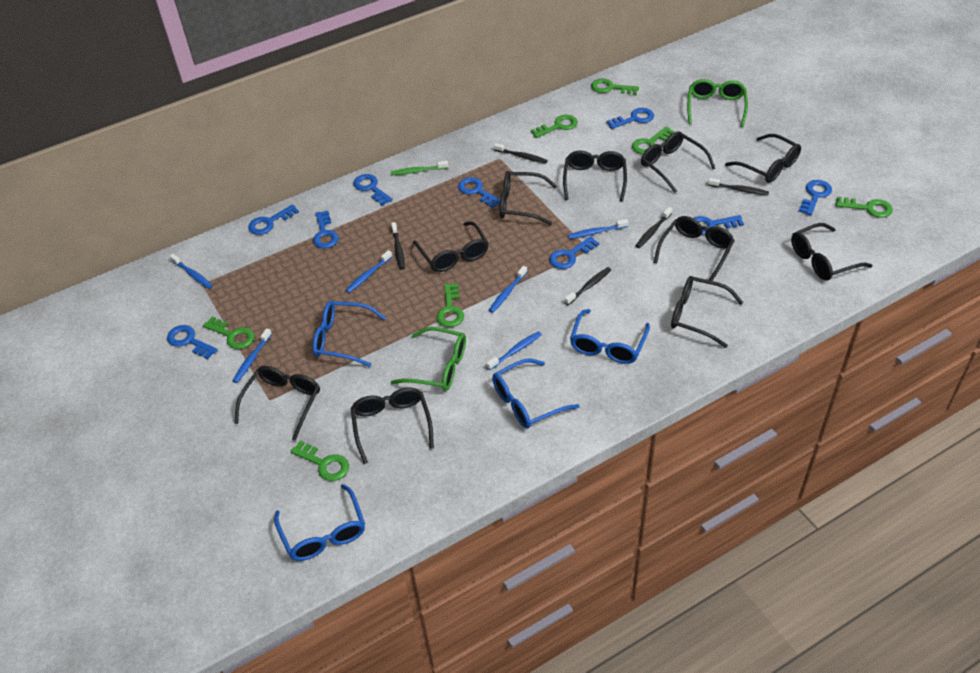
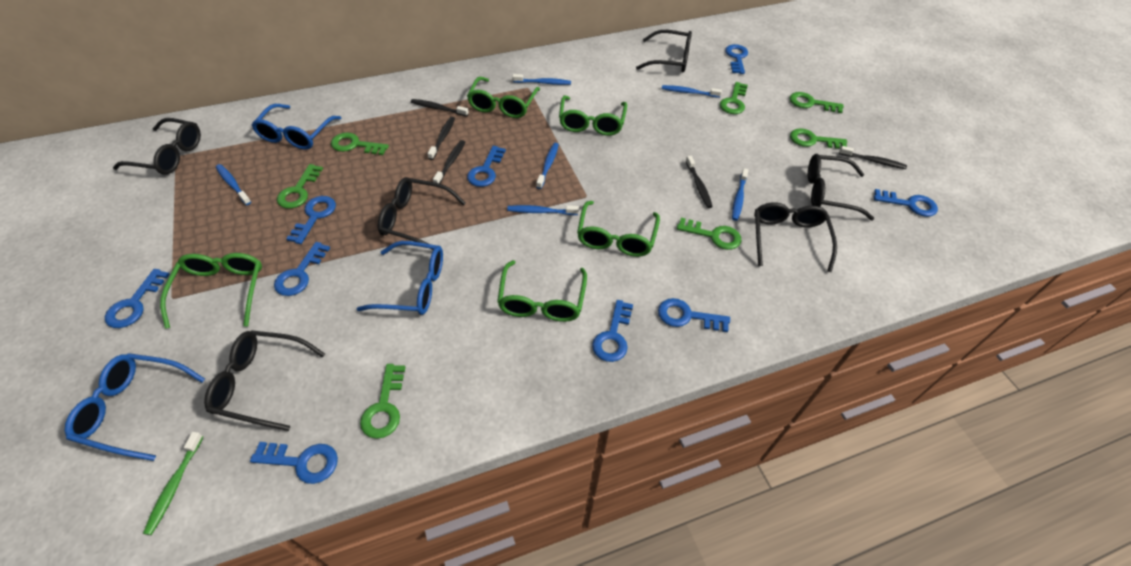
black glasses: [234,366,320,441] [351,388,434,464] [413,221,488,272] [500,171,557,225] [563,150,627,202] [641,132,715,193] [654,216,735,281] [671,276,743,348] [725,134,801,183] [791,223,872,280] = 10 -> [113,118,201,175] [204,330,325,431] [378,177,466,250] [636,30,692,72] [754,202,837,272] [808,154,874,220] = 6
blue glasses: [274,484,365,561] [313,301,386,367] [492,358,579,429] [570,309,650,364] = 4 -> [64,353,205,461] [251,104,341,150] [357,241,443,315] = 3
green glasses: [391,327,466,391] [687,79,748,127] = 2 -> [160,253,262,329] [467,77,540,118] [497,260,587,322] [559,96,627,136] [577,201,660,257] = 5

